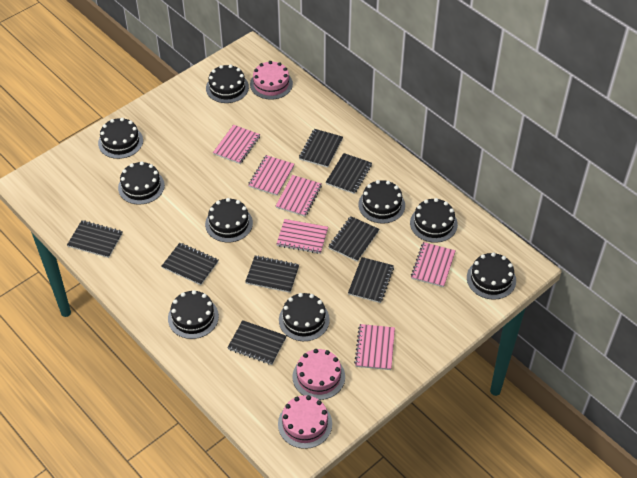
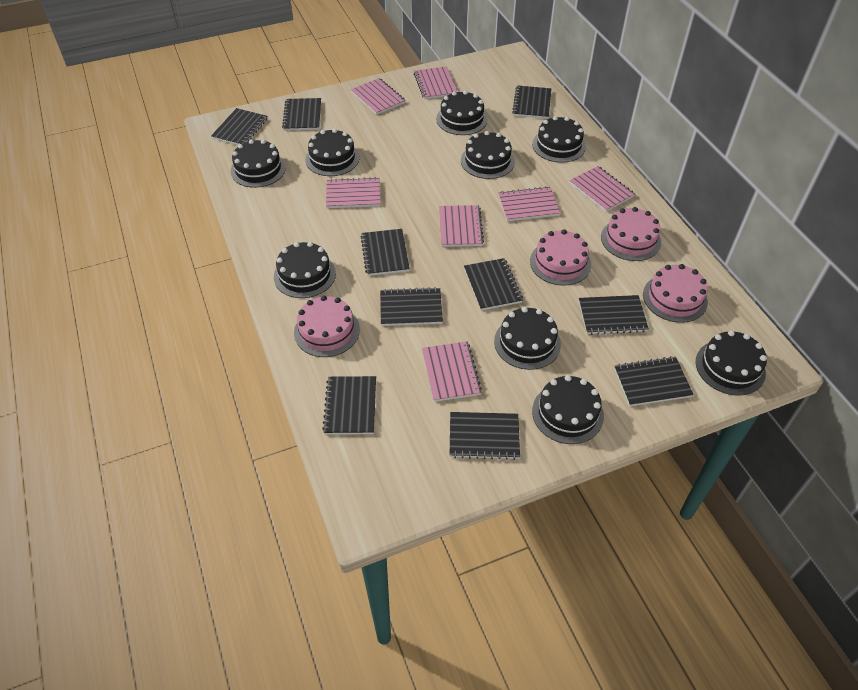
black notebook: [67,220,123,258] [162,243,218,285] [227,320,286,365] [245,255,299,293] [299,129,343,168] [326,153,372,194] [328,216,379,262] [348,257,394,303] = 8 -> [211,108,267,145] [282,98,321,131] [322,376,376,435] [360,229,410,276] [380,287,443,326] [450,412,520,460] [464,258,523,311] [512,85,551,119] [579,295,649,335] [614,356,694,406] = 10
pink cake: [250,61,293,100] [278,395,332,449] [293,349,345,400] = 3 -> [294,295,360,357] [530,229,591,286] [601,207,661,261] [643,264,708,323] = 4
pink notebook: [213,125,260,164] [248,155,295,196] [276,175,322,217] [277,219,328,254] [354,324,395,370] [411,242,456,287] = 6 -> [326,177,380,208] [351,78,406,115] [414,66,457,99] [422,341,482,402] [439,205,484,247] [498,186,560,221] [570,166,635,212] = 7

